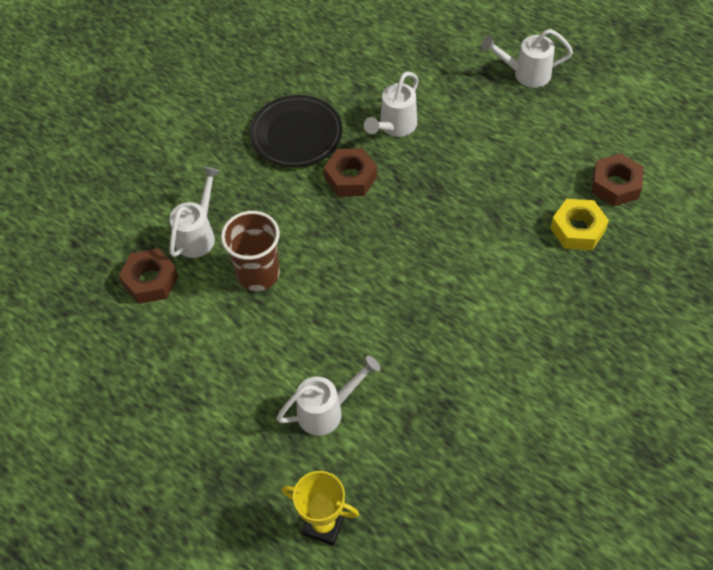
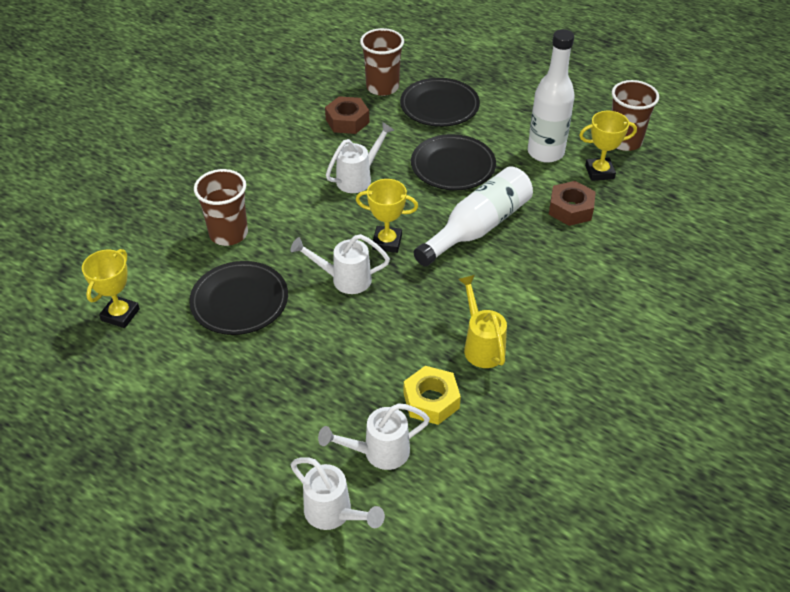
black plate: [249,95,342,168] = 1 -> [189,261,288,335] [400,78,480,127] [411,134,496,190] = 3
brown cup: [221,211,280,291] = 1 -> [194,169,248,246] [360,28,404,96] [612,80,659,151] = 3
brown nut: [119,248,178,304] [324,148,377,197] [591,153,644,206] = 3 -> [325,96,369,134] [549,181,596,226] = 2
white bottle: none = 0 -> [414,166,533,267] [528,29,575,163] = 2
yellow trophy: [281,471,359,545] = 1 -> [82,249,140,328] [356,179,418,253] [579,111,637,181] = 3
yellow watering can: none = 0 -> [458,275,507,368] = 1

